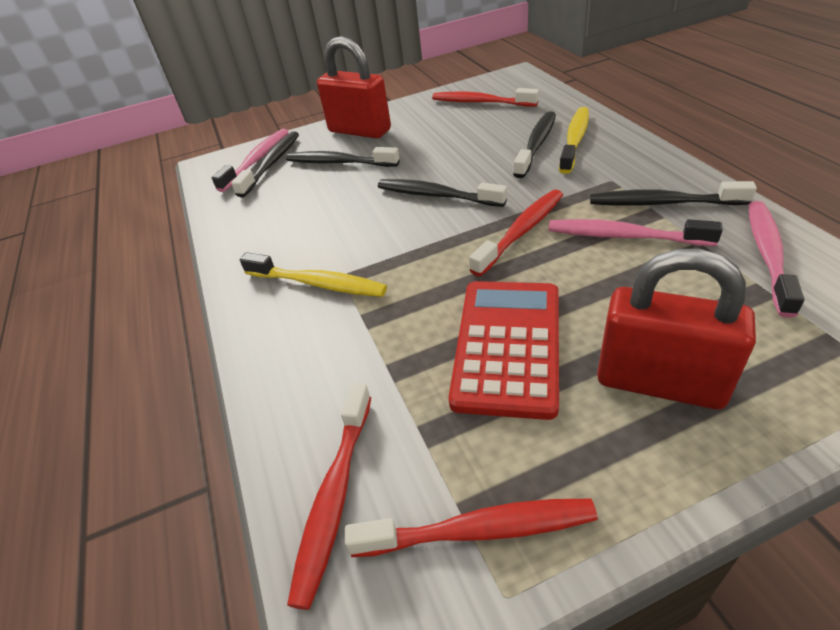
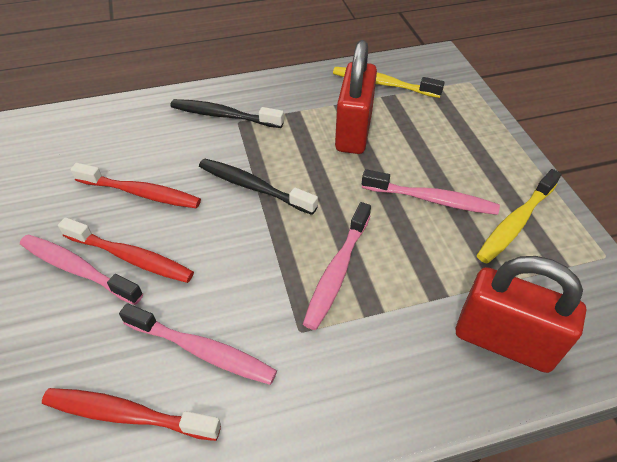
black toothbrush: [231,131,299,197] [286,147,400,167] [378,179,507,207] [513,111,556,178] [590,181,757,206] = 5 -> [170,99,284,128] [199,159,318,215] = 2
pink toothbrush: [211,128,289,192] [548,219,723,246] [749,201,804,318] = 3 -> [20,234,143,305] [119,303,277,385] [303,202,371,330] [362,169,500,215] = 4
red calculator: [448,281,559,420] = 1 -> none = 0
red toothbrush: [287,383,371,610] [345,499,597,557] [432,88,539,106] [469,189,563,276] = 4 -> [42,388,221,441] [58,217,194,283] [70,163,201,209] = 3

